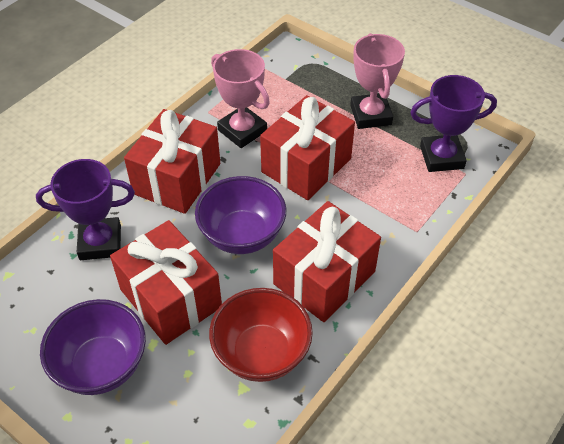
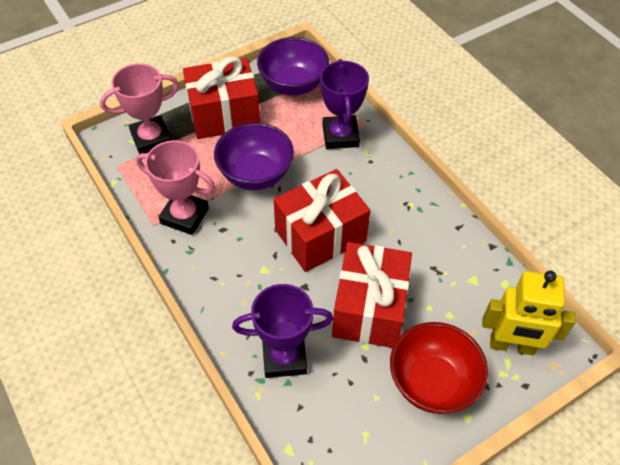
red gift: [110,220,222,345] [124,109,220,214] [260,95,355,200] [273,201,381,322] = 4 -> [183,57,260,139] [274,169,370,272] [332,242,412,348] = 3
yellow robot: none = 0 -> [482,271,576,355] = 1

